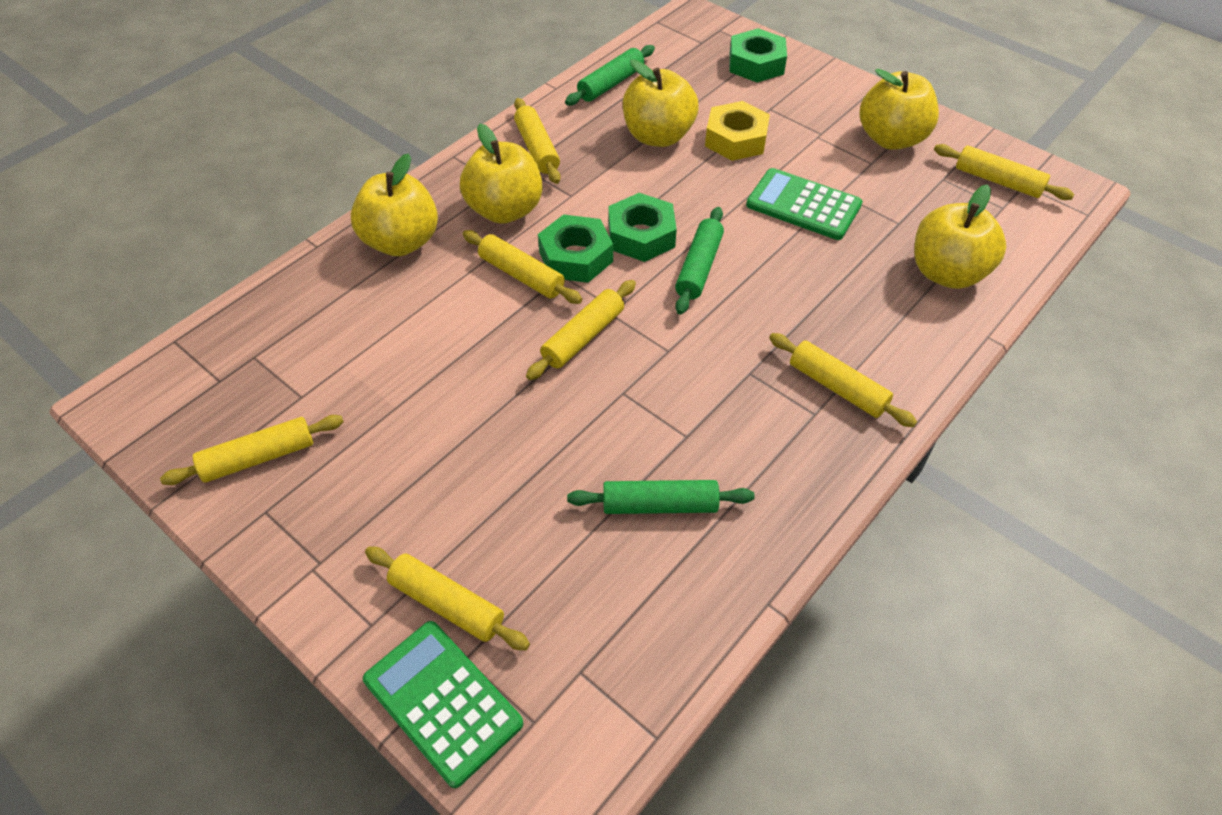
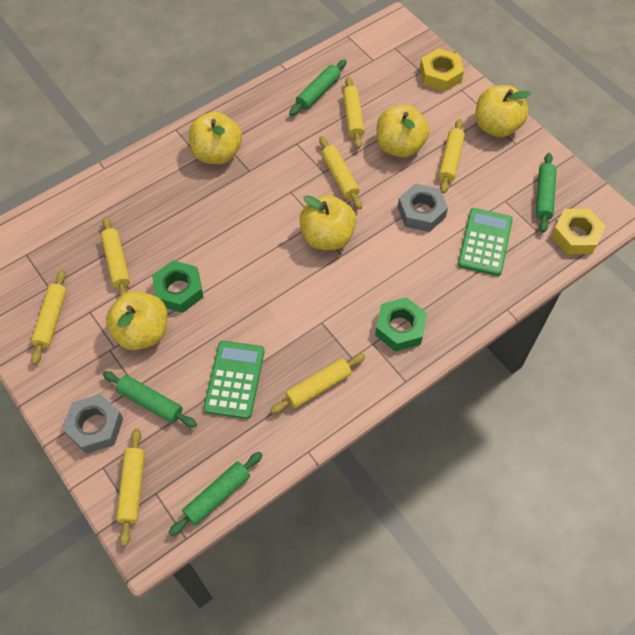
green nut: [538,214,613,283] [609,193,677,262] [729,28,787,83] = 3 -> [152,260,203,313] [375,297,427,352] = 2
green rolling pin: [565,45,655,106] [567,480,755,514] [675,207,724,314] = 3 -> [103,371,197,428] [169,452,262,536] [289,59,347,116] [536,153,556,233] = 4
grey nut: none = 0 -> [62,394,123,453] [398,183,448,232] = 2
yellow nut: [705,101,770,161] = 1 -> [420,48,464,92] [551,209,606,254] = 2

